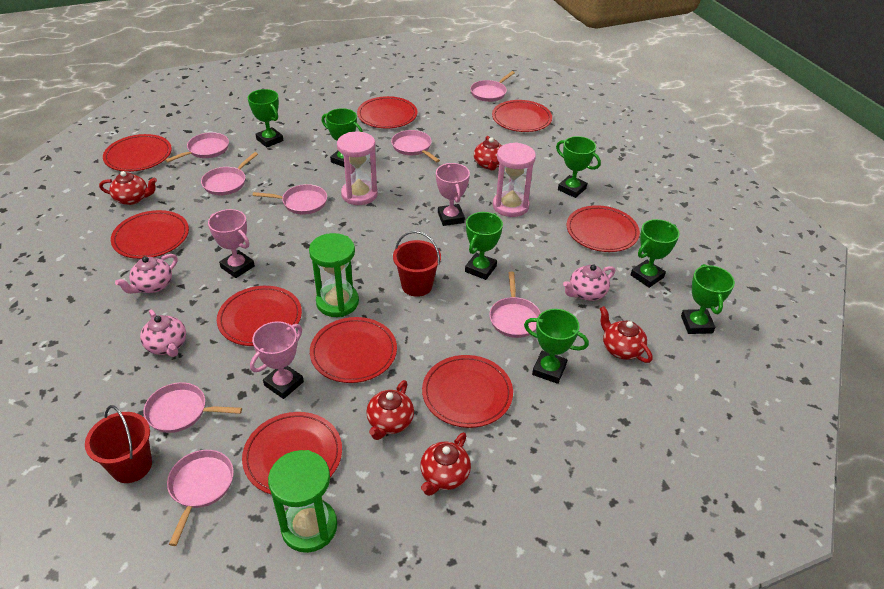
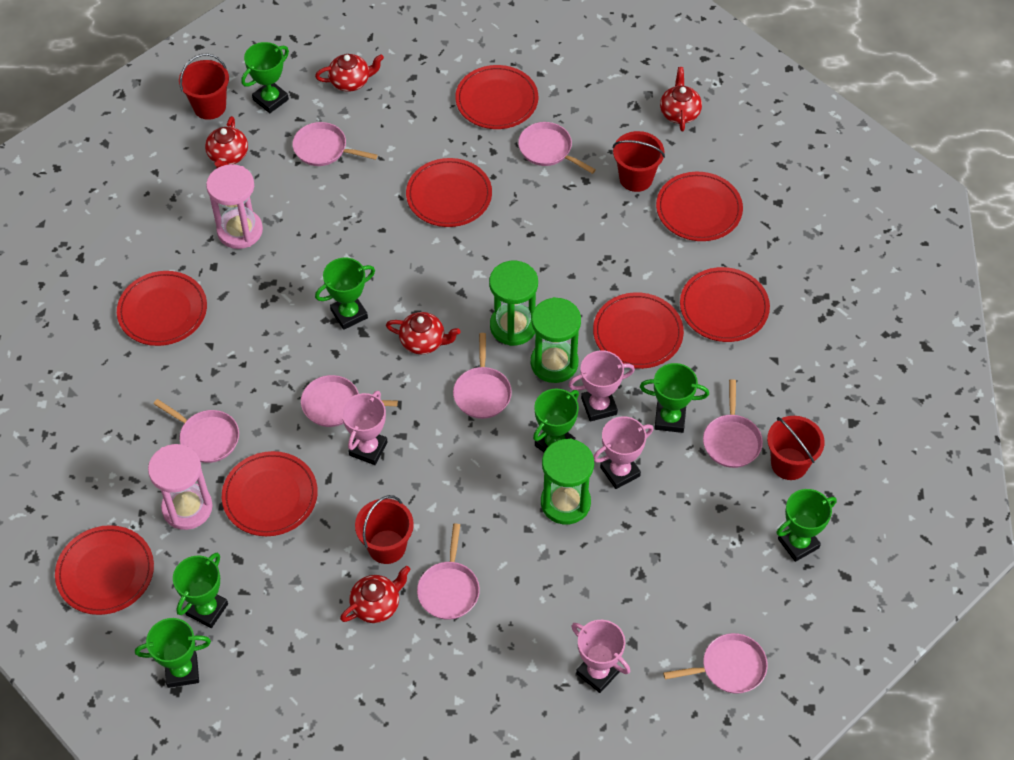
green hourglass: [268,450,337,553] [309,233,359,317] = 2 -> [489,261,538,346] [531,297,581,383] [541,439,594,525] = 3
pink teapot: [115,254,178,294] [140,310,186,357] [563,264,615,301] = 3 -> none = 0
pink trophy: [208,209,255,278] [250,321,304,399] [436,163,470,226] = 3 -> [341,391,387,465] [568,350,635,421] [571,620,630,693] [593,416,653,489] = 4
red bucket: [85,405,152,483] [393,231,441,297] = 2 -> [179,53,229,120] [355,495,414,564] [613,131,665,192] [767,416,825,480] = 4
red plate: [103,134,172,172] [111,210,189,259] [217,286,302,346] [242,412,342,495] [310,317,397,383] [357,96,417,128] [422,355,513,428] [492,100,552,132] [567,205,640,252] = 9 -> [55,525,154,615] [117,271,207,346] [222,451,318,536] [406,158,492,227] [455,65,538,129] [593,292,684,369] [656,172,743,241] [680,267,770,342] = 8

